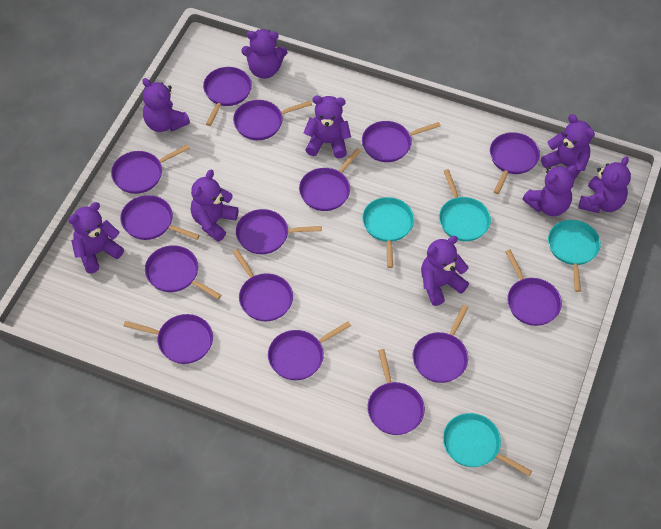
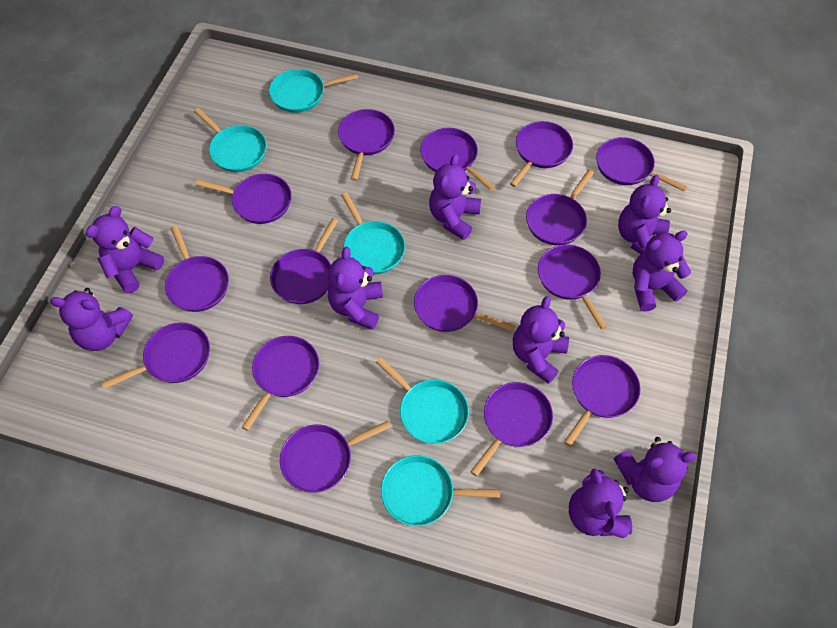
turquoise pan: [362,197,414,268] [439,169,491,241] [443,413,532,476] [548,220,601,292] = 4 -> [194,108,267,172] [269,69,358,113] [341,192,405,274] [376,357,469,444] [381,455,500,526] = 5

